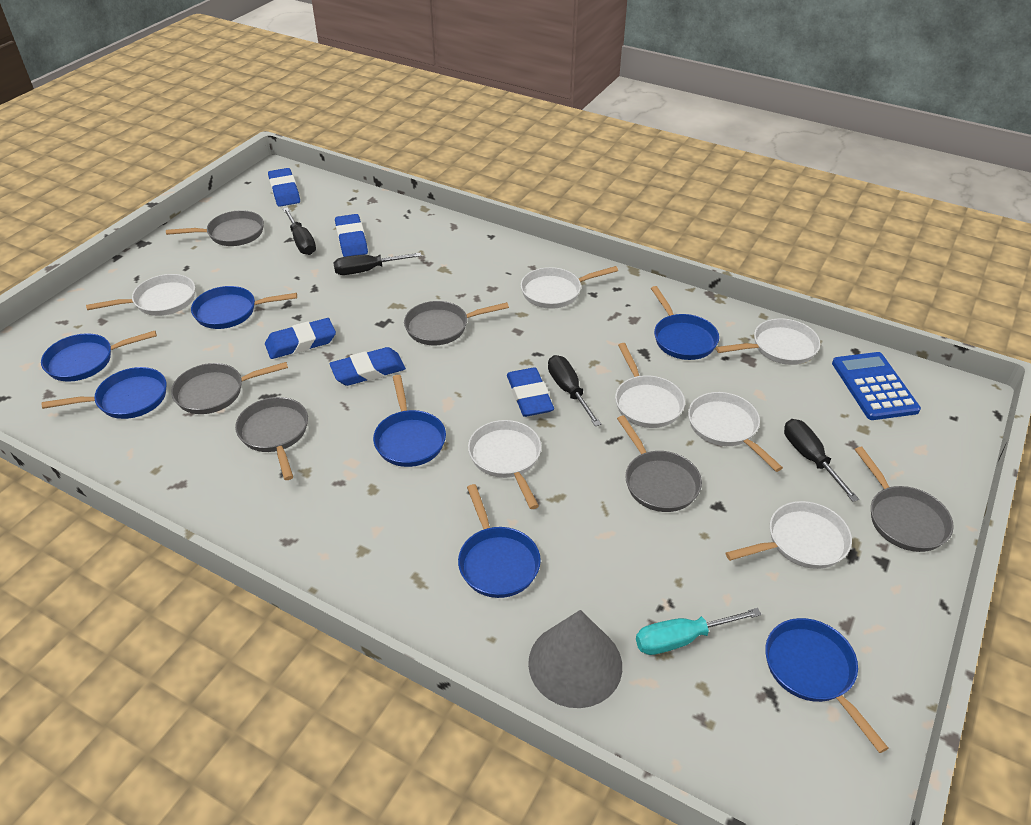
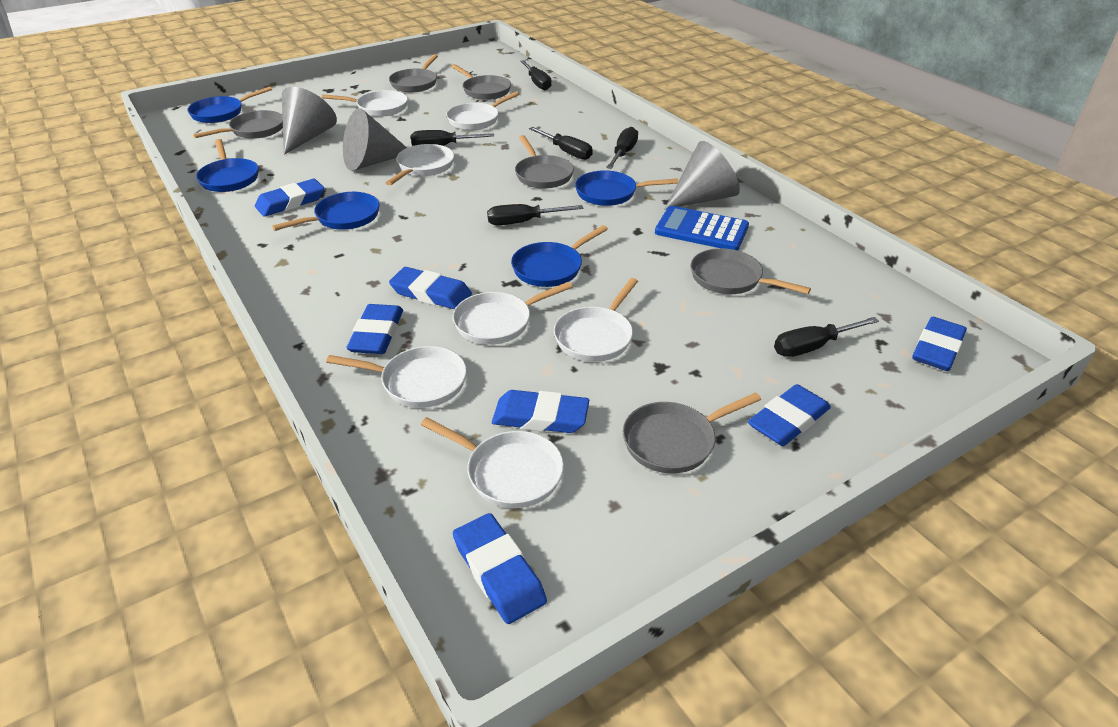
black screwdriver: [283,207,316,255] [333,252,422,275] [548,355,601,426] [784,419,859,502] = 4 -> [411,130,494,146] [487,204,584,225] [520,60,551,91] [529,127,593,160] [606,127,638,169] [774,317,879,357] = 6
blue eraser: [265,318,336,359] [268,168,300,207] [329,347,406,386] [335,214,368,257] [507,367,554,417] = 5 -> [255,179,324,217] [346,304,403,354] [389,267,472,309] [453,513,547,624] [492,390,589,433] [748,384,831,446] [912,317,967,371] = 7
blue pan: [41,331,157,382] [42,367,167,419] [191,286,297,329] [373,375,446,467] [458,484,541,598] [651,286,719,360] [765,618,888,753] = 7 -> [187,87,272,123] [196,139,259,192] [272,192,380,231] [511,225,608,287] [575,170,678,206] = 5
grey cone: [528,610,622,708] = 1 -> [282,87,337,155] [343,108,407,171] [664,141,740,210] = 3
turquoise screwdriver: [636,608,761,655] = 1 -> none = 0

